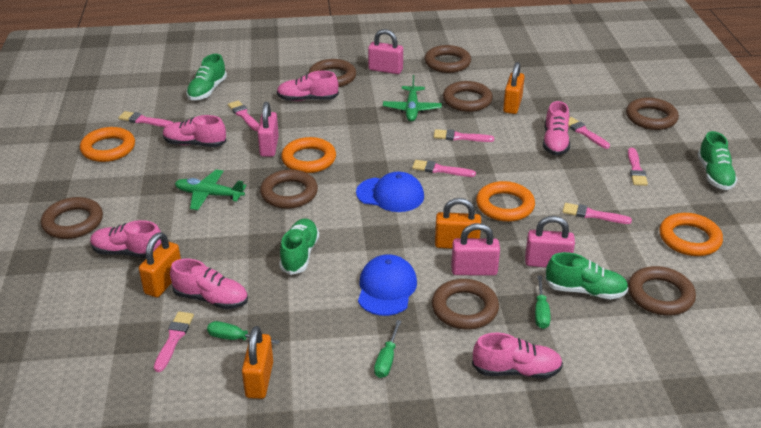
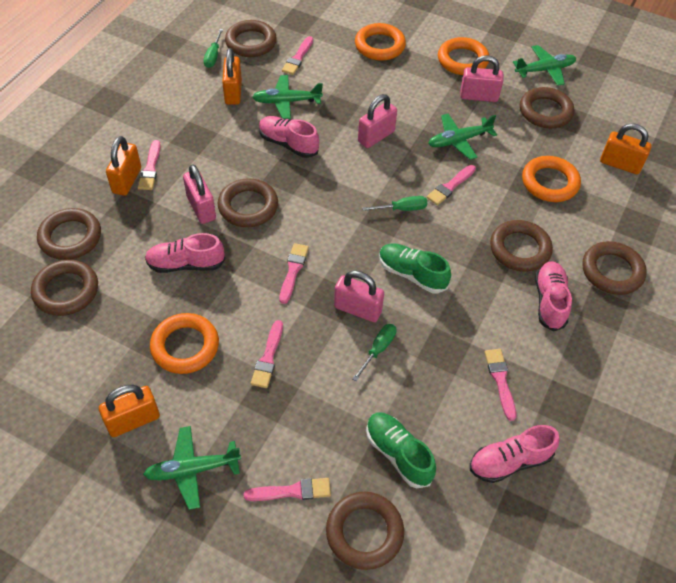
blue cap: [356,172,424,212] [358,254,417,316] = 2 -> none = 0
green plane: [175,169,246,210] [383,75,442,122] = 2 -> [143,426,241,510] [252,75,323,119] [428,113,497,160] [513,45,576,86] = 4
green shoe: [186,54,227,100] [279,218,319,275] [545,252,629,299] [697,131,738,190] = 4 -> [366,412,436,488] [379,243,451,293] = 2
pink brush: [118,111,174,127] [154,311,194,372] [228,100,259,131] [412,160,476,177] [434,129,494,142] [563,203,632,224] [568,117,610,149] [628,148,648,186] = 8 -> [138,140,161,190] [244,478,331,501] [251,320,283,388] [279,243,309,304] [282,36,313,75] [427,165,476,205] [485,349,517,421] = 7
pink shoe: [90,220,161,258] [163,115,227,147] [170,259,248,309] [277,71,339,101] [472,332,563,379] [543,101,570,155] = 6 -> [145,233,225,273] [259,116,319,158] [470,425,560,483] [535,261,572,331] = 4

